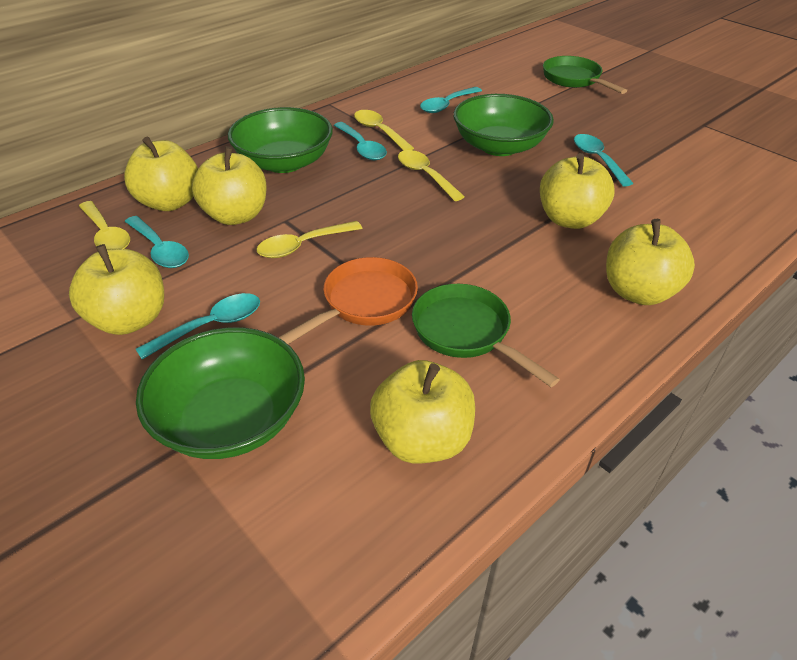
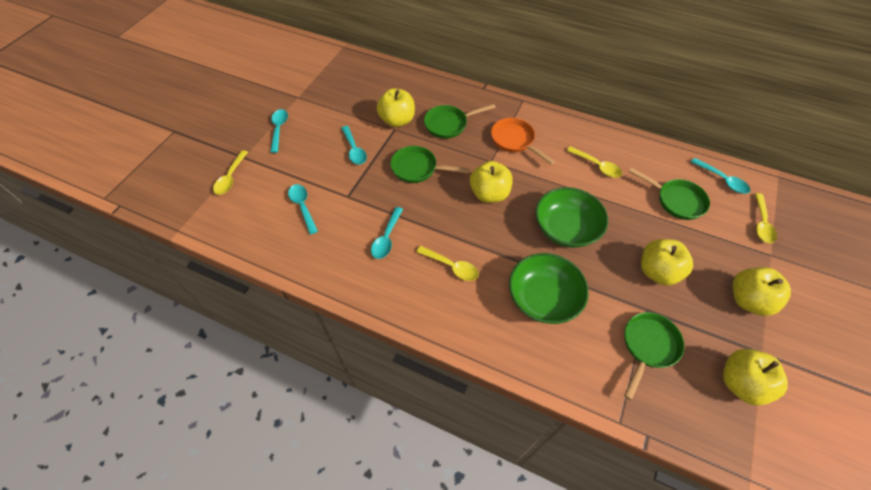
green bowl: [136,327,305,459] [228,107,333,173] [453,94,554,156] = 3 -> [509,253,589,324] [536,187,608,248] = 2
green pan: [412,284,560,387] [543,56,627,94] = 2 -> [390,146,469,183] [424,104,496,139] [624,312,684,400] [629,167,710,220] = 4
yellow apple: [69,244,164,335] [124,136,198,211] [192,146,267,225] [370,360,475,464] [540,153,615,229] [606,219,695,305] = 6 -> [377,88,415,127] [470,161,513,203] [641,239,693,286] [723,349,788,405] [732,267,791,316] = 5

